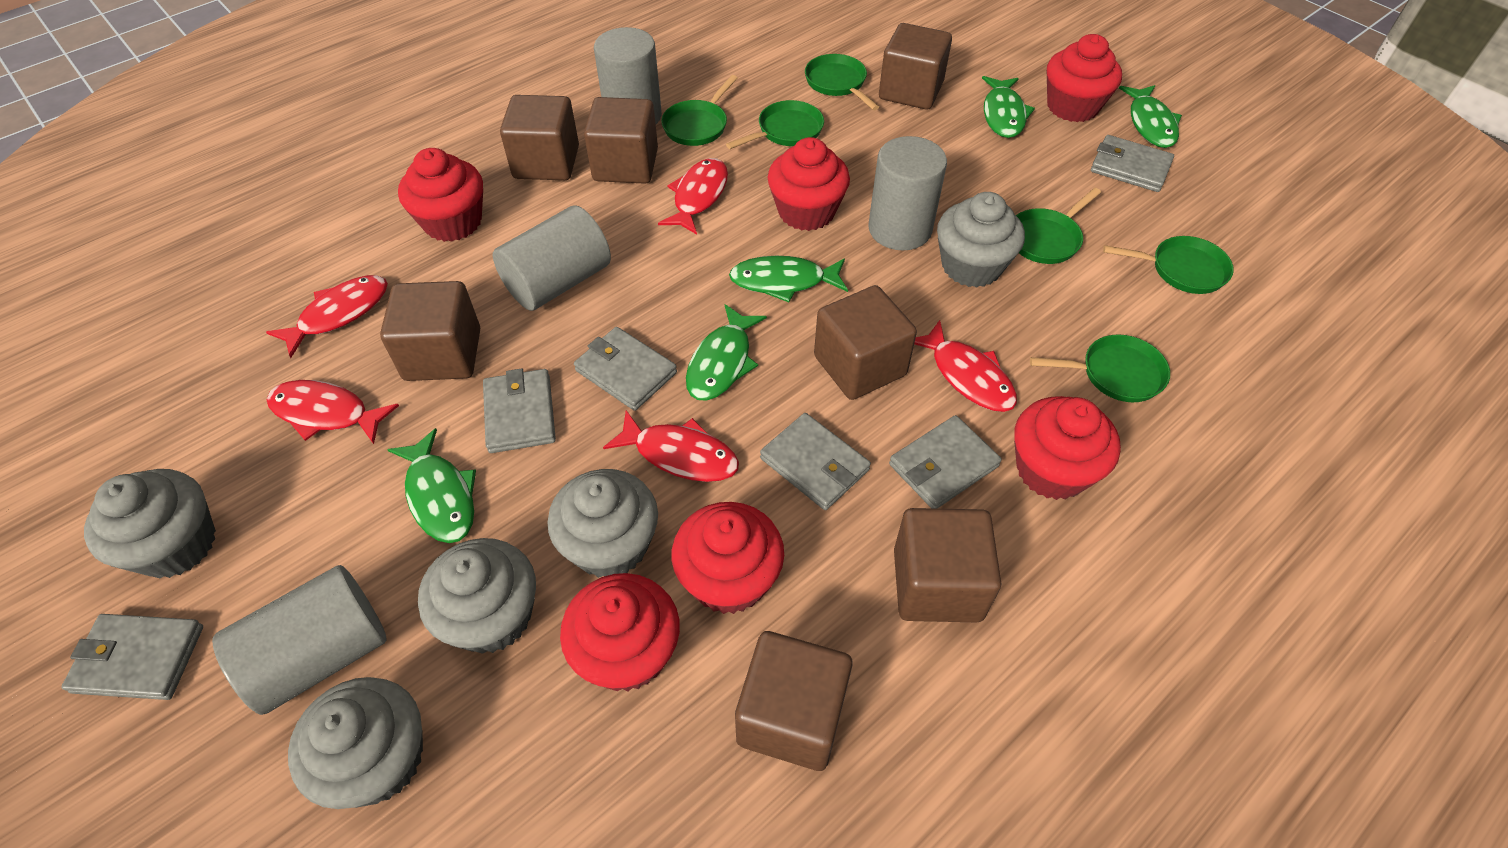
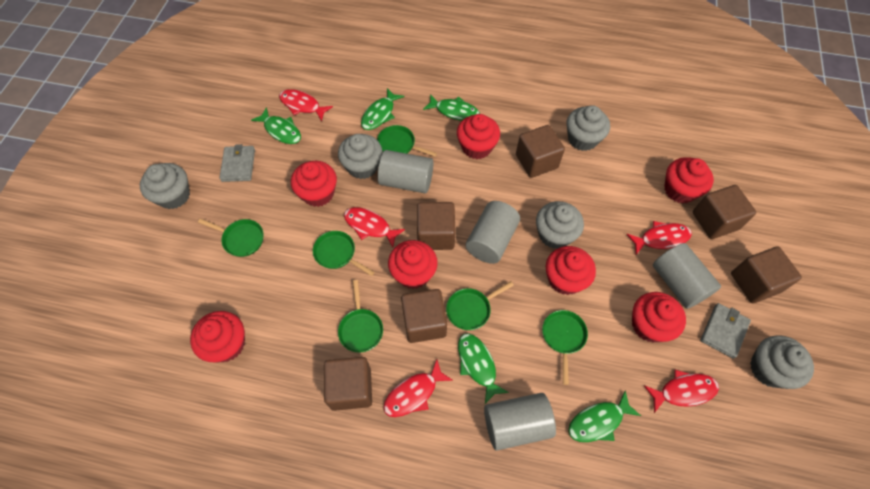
brown cube: [380,281,480,381] [500,95,579,180] [584,97,658,184] [735,631,853,771] [814,285,917,400] [879,23,952,110] [894,508,1001,622] = 7 -> [324,357,372,411] [401,289,447,343] [417,202,456,250] [516,125,565,178] [693,185,756,239] [731,246,802,303] = 6
grey wallet: [61,614,203,700] [483,368,556,453] [574,327,677,411] [760,413,871,510] [889,415,1002,509] [1091,135,1174,192] = 6 -> [219,144,255,182] [700,303,751,359] = 2
red cupcake: [398,148,483,242] [560,573,680,691] [672,502,784,614] [768,137,850,231] [1014,396,1121,500] [1047,34,1122,122] = 6 -> [190,311,245,363] [291,161,337,207] [388,240,438,289] [457,114,500,159] [546,246,596,295] [632,292,686,342] [664,157,714,204] = 7

